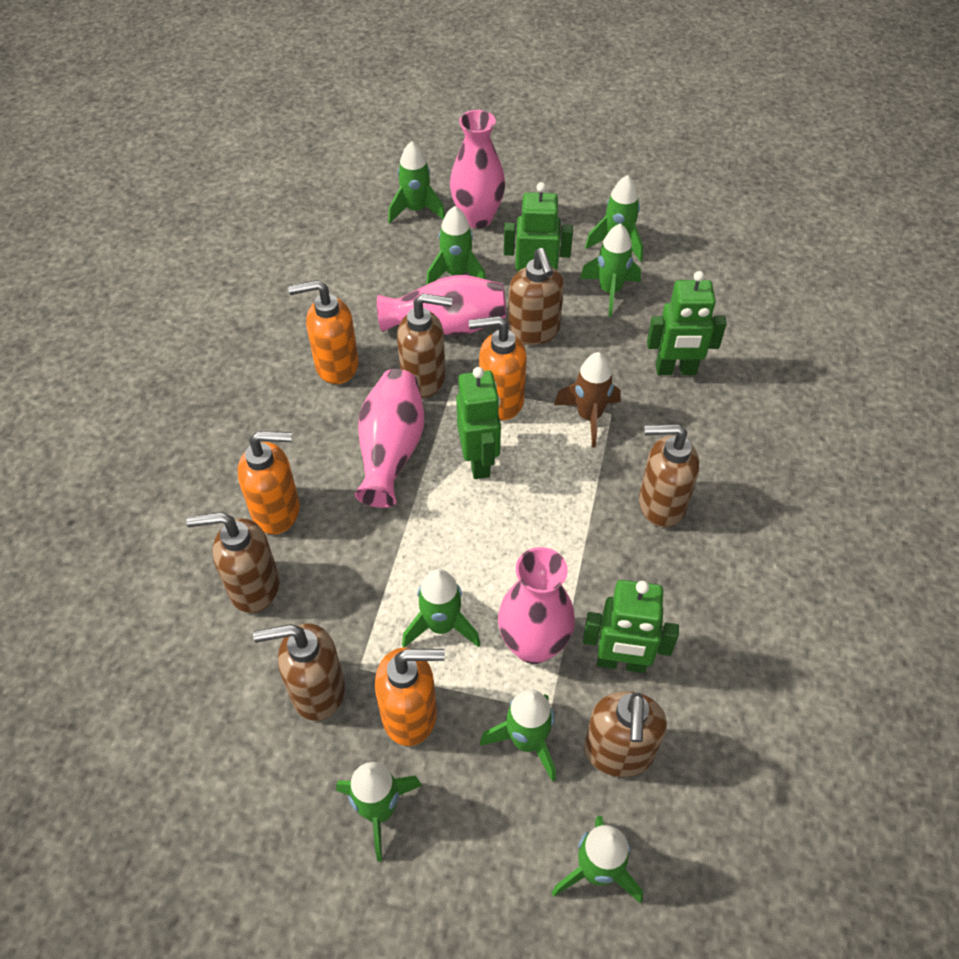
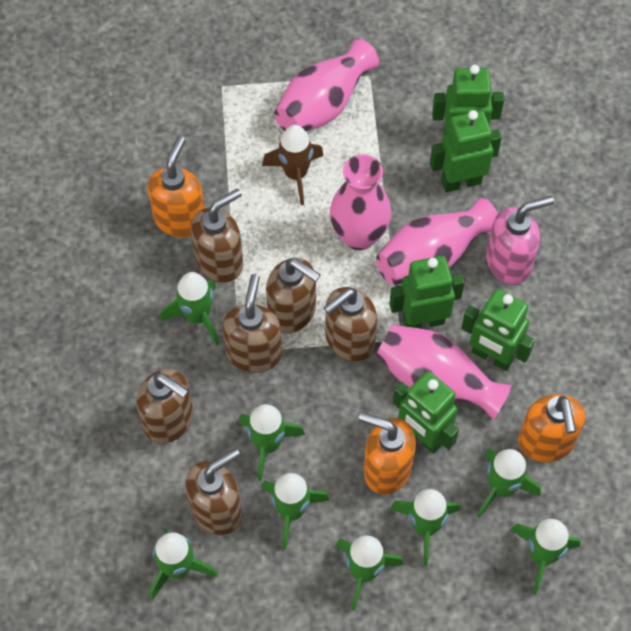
green robot: [456,367,501,479] [504,182,573,272] [583,580,679,673] [647,271,727,375] = 4 -> [389,256,465,329] [393,371,459,454] [430,110,502,192] [432,65,504,134] [461,289,535,371] = 5
orange soap dispenser: [238,431,300,534] [288,280,359,384] [375,648,445,746] [469,316,527,420] = 4 -> [147,136,205,238] [359,412,416,495] [518,394,586,462] = 3
pink soap dispenser: none = 0 -> [486,196,554,285] = 1

